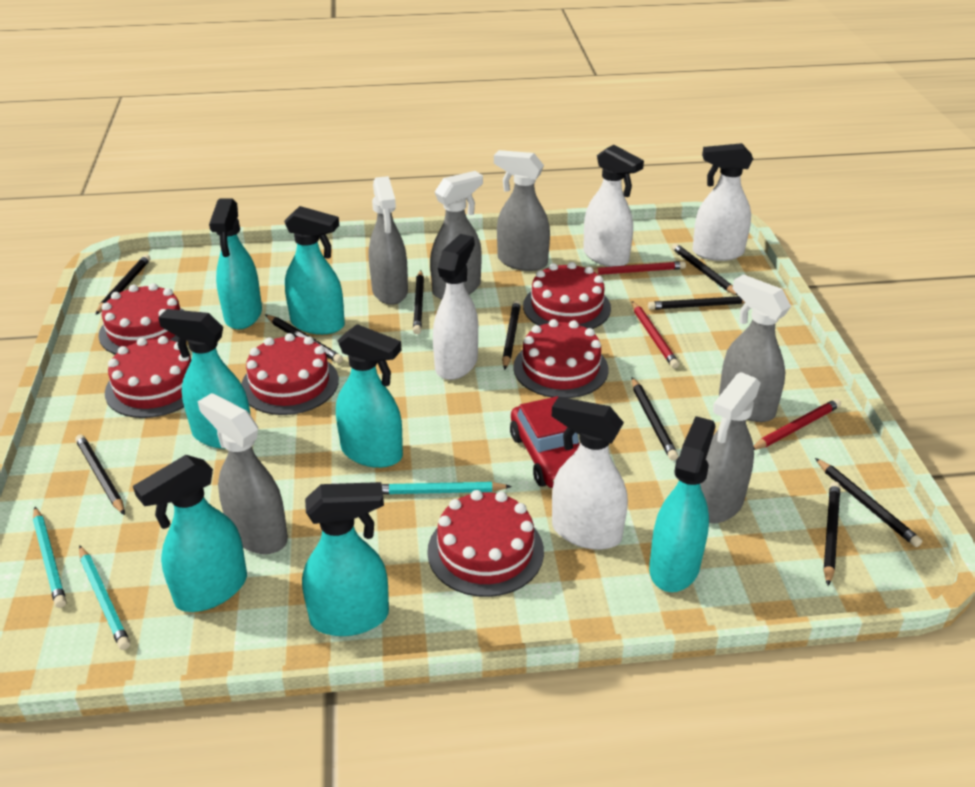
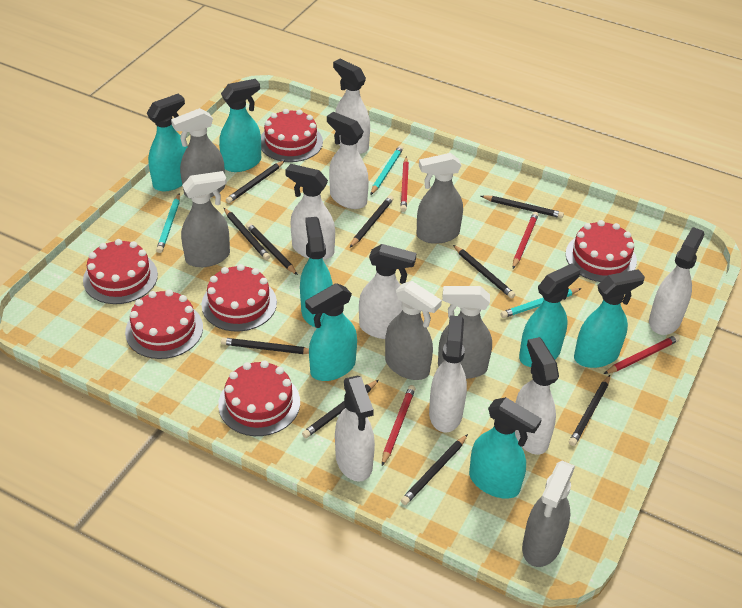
red car: [510,396,580,488] = 1 -> none = 0
red pencil: [593,261,686,275] [632,301,679,368] [753,399,841,450] = 3 -> [382,385,415,466] [400,157,409,212] [513,212,539,269] [604,335,680,374] = 4
white spray bottle: [433,234,478,380] [552,397,628,550] [583,145,644,267] [692,143,753,261] = 4 -> [285,164,335,260] [327,112,369,209] [333,58,370,154] [335,375,375,482] [359,244,416,339] [429,315,467,432] [515,337,559,455] [649,227,704,335] = 8

